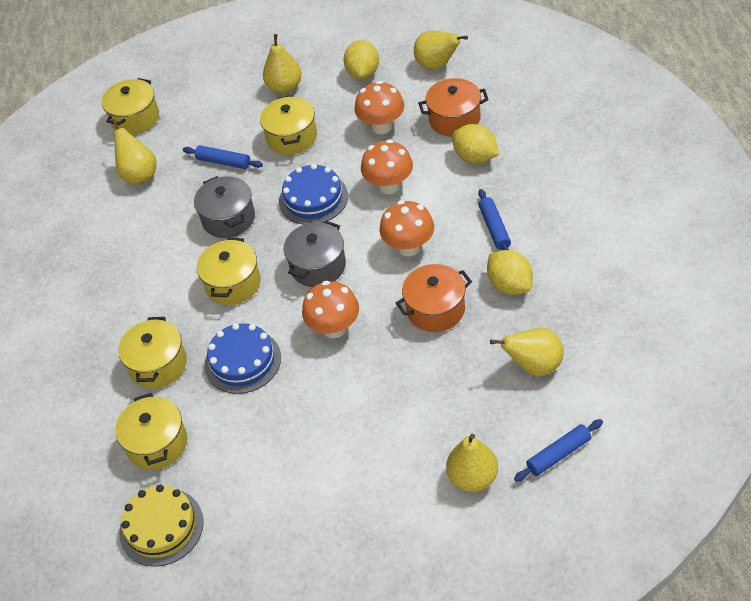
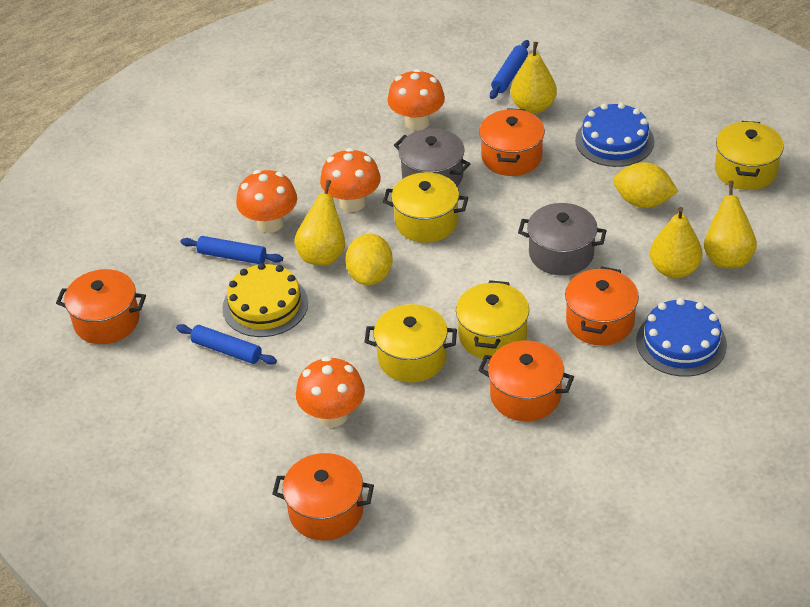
orange pot: [396,264,472,332] [418,78,489,137] = 2 -> [56,269,146,344] [272,453,374,541] [478,341,574,422] [479,108,545,176] [565,266,639,346] = 5
yellow lemon: [344,40,379,79] [452,124,499,163] [487,250,533,295] = 3 -> [345,234,393,285] [613,162,678,208] = 2
yellow pear: [112,118,156,185] [263,34,302,94] [414,31,468,70] [446,434,498,492] [490,328,564,376] = 5 -> [294,180,345,266] [511,42,557,114] [650,207,703,279] [704,181,757,268] = 4
yellow pot: [102,78,159,135] [115,393,187,470] [118,317,187,389] [197,238,261,305] [260,95,317,155] = 5 -> [364,304,457,383] [383,172,468,243] [456,280,529,360] [715,121,784,190] = 4

